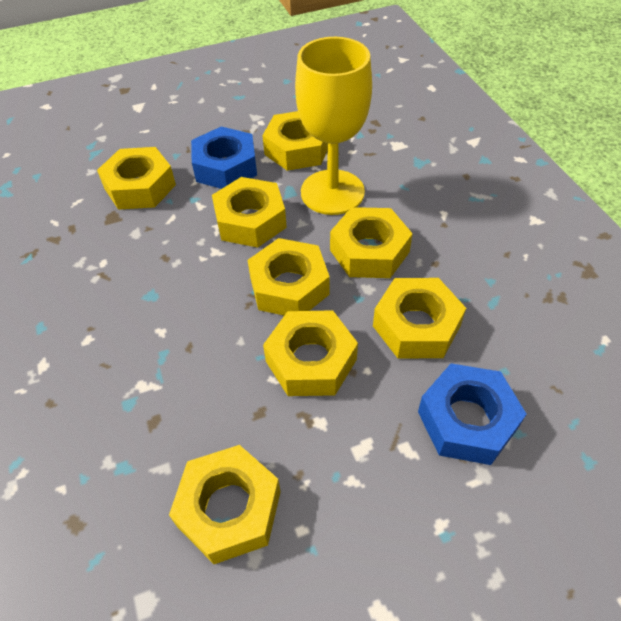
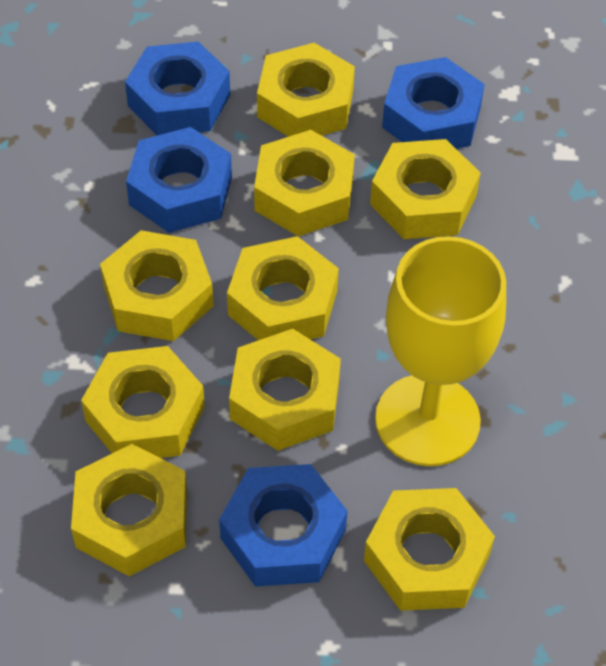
blue nut: [191,126,257,189] [418,363,527,465] = 2 -> [125,41,230,136] [126,127,232,233] [219,464,347,587] [382,57,485,149] = 4
yellow nut: [97,147,176,210] [169,445,281,564] [212,177,287,248] [247,238,330,315] [262,111,328,171] [263,310,358,396] [330,207,413,278] [373,278,466,358] = 8 -> [71,444,187,576] [81,346,205,458] [100,230,214,341] [227,236,339,340] [229,329,341,451] [254,130,355,236] [257,43,355,137] [364,488,495,611] [370,139,481,239] = 9

